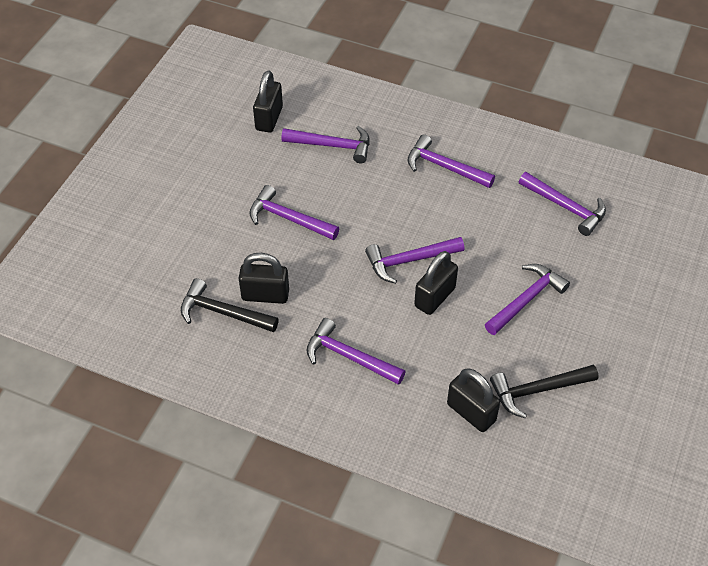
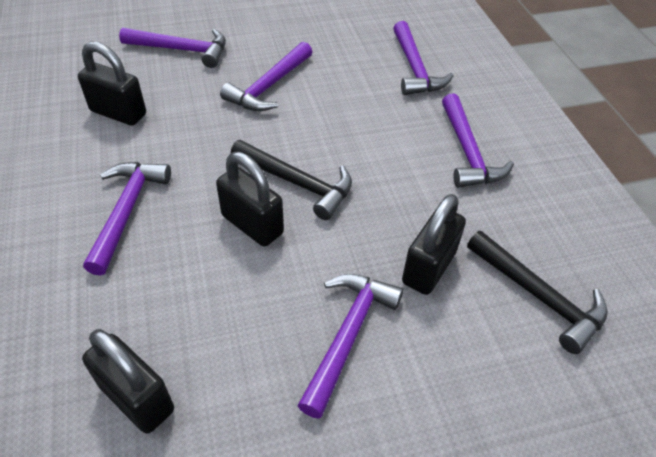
purple hammer: [249,185,339,240] [281,126,370,163] [307,318,406,385] [365,237,464,284] [407,134,495,188] [485,264,570,335] [519,172,606,236] = 7 -> [83,162,171,276] [119,27,226,68] [220,42,312,111] [297,274,403,419] [393,21,453,95] [442,93,514,188] = 6

